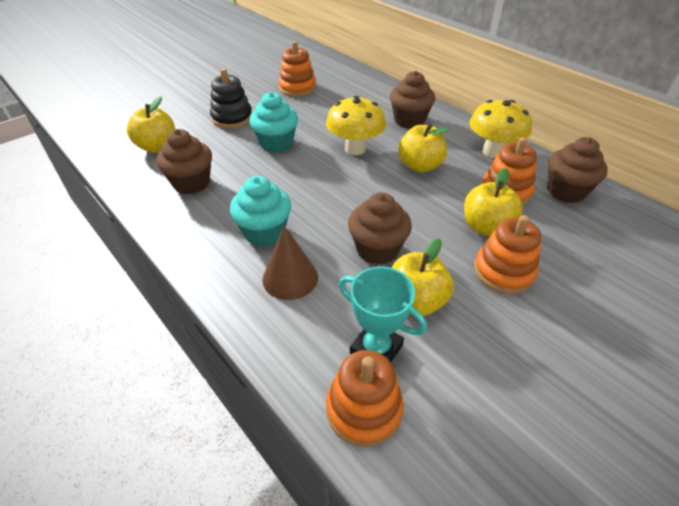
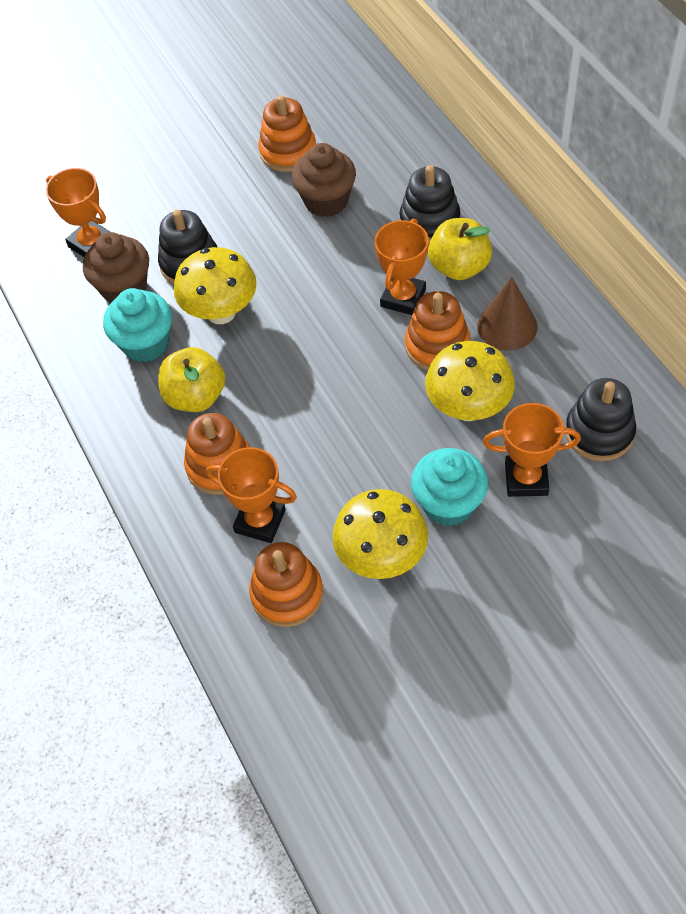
black stacking toy: [210,69,252,129] = 1 -> [158,210,217,284] [399,165,461,243] [565,378,636,461] = 3
brown cupcake: [156,129,212,194] [348,192,412,265] [390,71,435,129] [547,137,608,203] = 4 -> [83,232,149,303] [292,143,356,217] = 2
orange trophy: none = 0 -> [46,168,110,257] [206,447,297,543] [375,219,429,315] [483,403,581,497] = 4
turquoise trophy: [339,266,427,363] = 1 -> none = 0
yellow apple: [127,96,175,153] [391,239,454,316] [398,124,449,173] [464,168,523,236] = 4 -> [158,347,225,412] [428,218,492,280] = 2
yellow mushroom: [326,96,386,155] [470,100,532,158] = 2 -> [174,247,257,324] [332,489,428,579] [425,341,515,421] = 3

